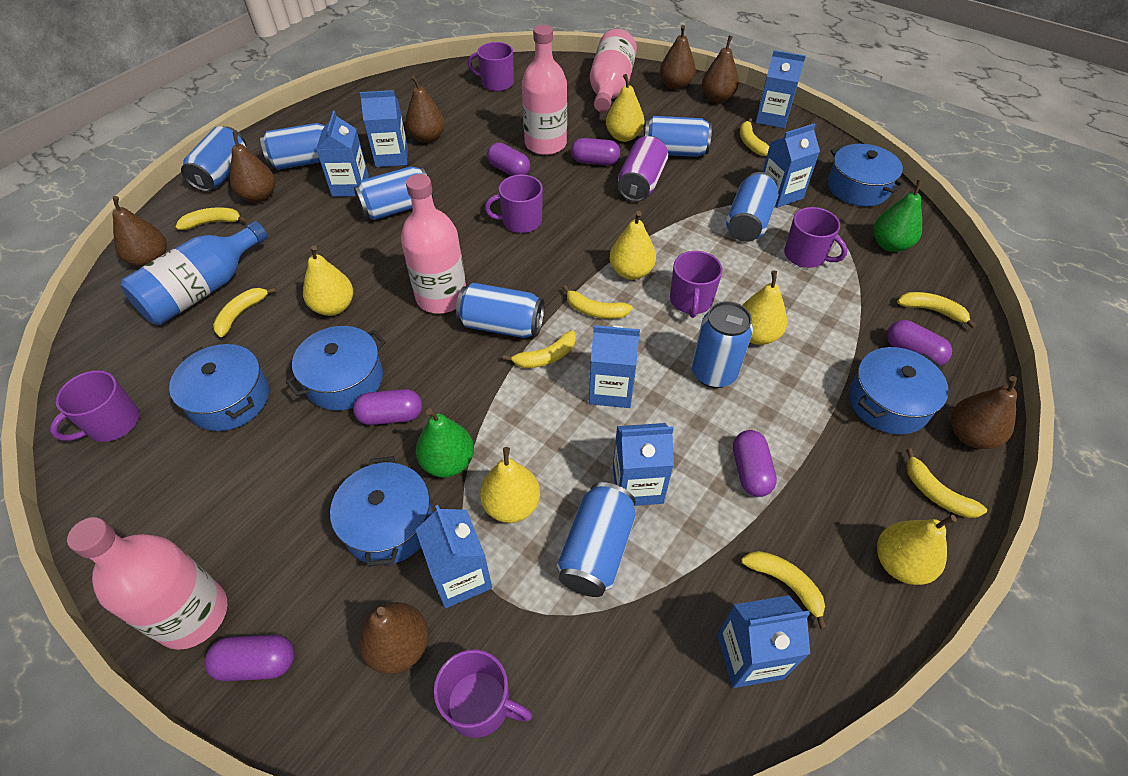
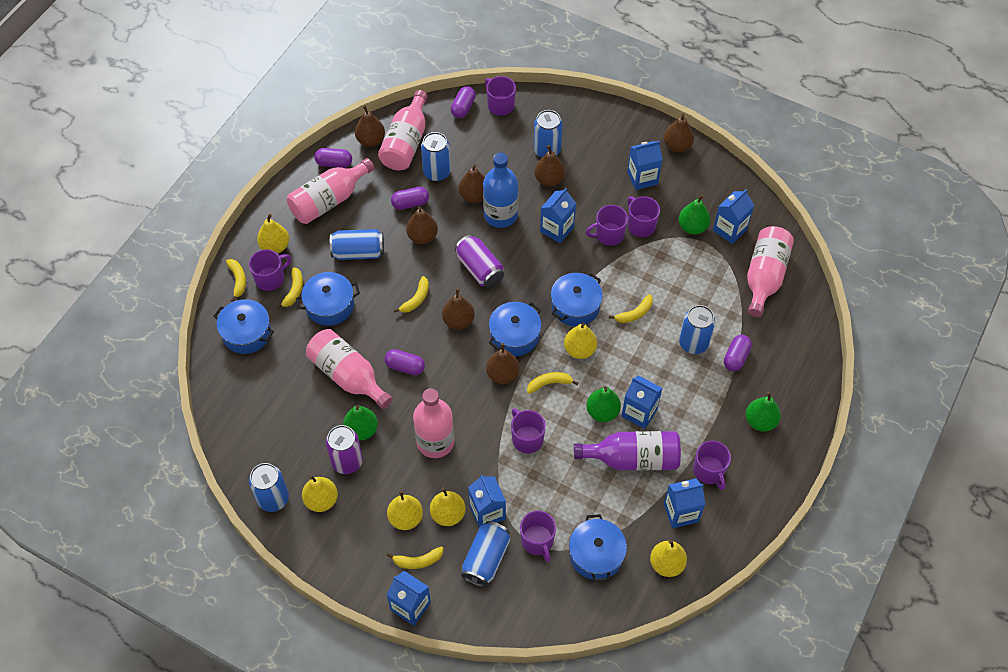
blue can: [181,126,246,192] [260,123,326,170] [354,166,433,220] [456,283,544,338] [557,482,636,597] [644,116,712,157] [692,301,753,388] [726,172,779,242] = 8 -> [249,463,289,512] [330,229,384,260] [421,132,451,182] [461,521,511,587] [533,110,563,158] [679,305,715,354] = 6
blue carton: [316,111,369,197] [360,90,408,167] [416,505,492,608] [589,325,640,408] [613,423,674,506] [717,595,810,688] [755,50,806,128] [763,123,820,208] = 8 -> [386,571,431,626] [468,475,506,528] [540,188,576,243] [622,375,662,429] [627,141,662,190] [664,478,705,529] [713,189,754,244] = 7
green pear: [416,408,474,477] [874,179,923,252] = 2 -> [343,405,378,441] [587,386,621,422] [679,194,710,234] [746,391,781,432] = 4
pink bottle: [67,517,227,650] [401,174,466,314] [522,25,567,155] [590,29,637,112] = 4 -> [287,158,374,224] [306,329,393,409] [378,90,428,170] [413,388,454,458] [747,226,794,317] = 5
purple bottle: none = 0 -> [574,431,681,470] = 1
purple can: [618,136,668,202] = 1 -> [326,425,363,474] [455,235,504,288] = 2
purple capsule: [205,635,295,681] [353,389,422,425] [487,143,530,176] [571,138,620,165] [733,430,777,497] [887,320,952,365] = 6 -> [314,148,352,168] [385,349,425,375] [391,187,429,210] [451,86,476,118] [724,335,752,371] = 5
purple mug: [50,370,139,442] [434,650,532,738] [468,42,514,91] [485,175,543,233] [670,251,723,318] [784,207,848,268] = 6 -> [249,249,291,291] [485,76,516,116] [511,408,546,453] [520,511,556,562] [586,205,628,246] [628,196,660,237] [693,441,731,490] = 7
yellow banana: [176,207,247,230] [213,287,276,337] [503,330,576,368] [563,285,633,319] [740,118,769,156] [741,551,827,630] [897,292,977,329] [906,448,987,518] = 8 -> [226,259,246,302] [276,267,303,309] [387,547,444,569] [393,276,429,313] [527,372,579,394] [609,294,653,323] = 6

